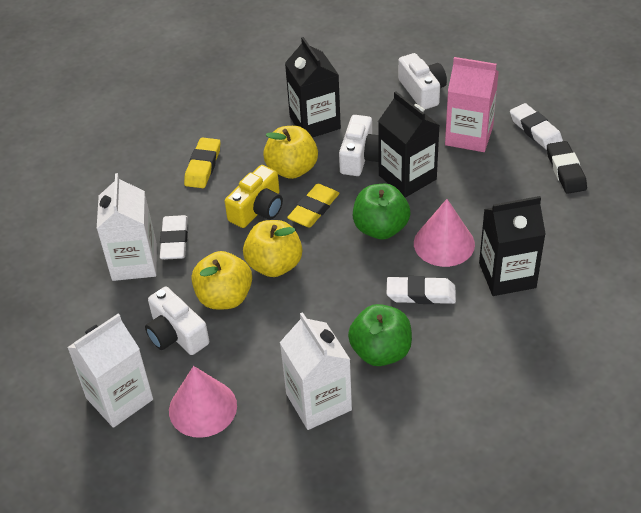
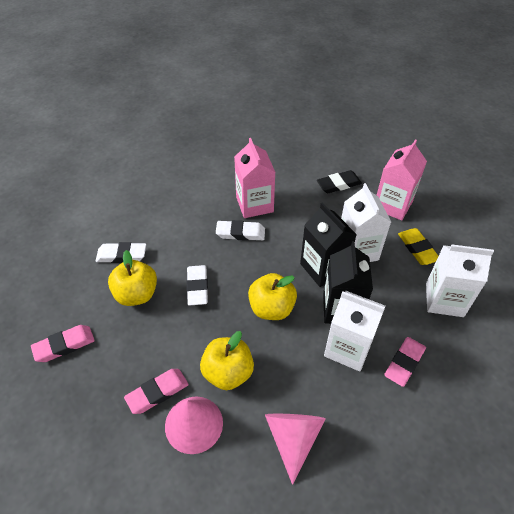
black carton: [285,37,341,138] [378,91,440,198] [479,196,546,296] = 3 -> [300,202,357,287] [323,241,373,324] = 2
green apple: [348,304,412,366] [353,183,410,239] = 2 -> none = 0
pink carton: [445,57,499,152] = 1 -> [234,138,276,218] [377,139,427,221] = 2
pink eraser: none = 0 -> [31,325,95,362] [124,369,189,414] [384,337,426,387] = 3
white camera: [145,287,209,355] [339,115,379,176] [398,53,447,109] = 3 -> none = 0
yellow camera: [225,165,283,228] = 1 -> none = 0
yellow eraser: [184,138,220,188] [287,184,340,227] = 2 -> [398,228,438,265] = 1

